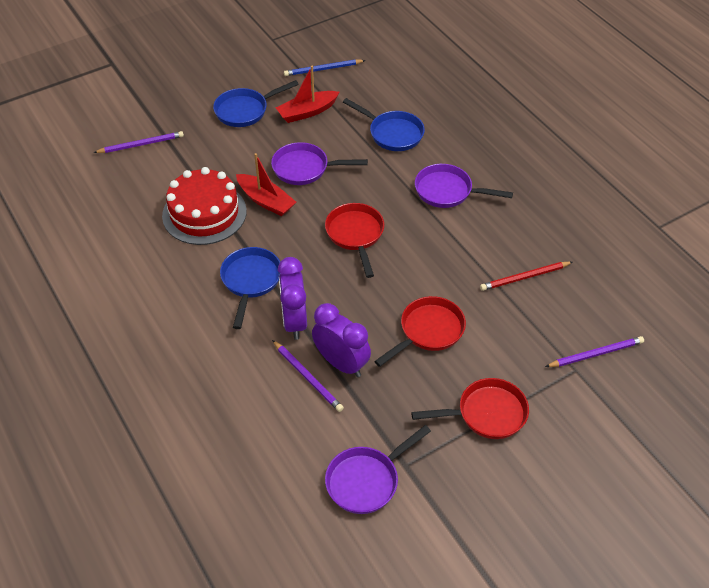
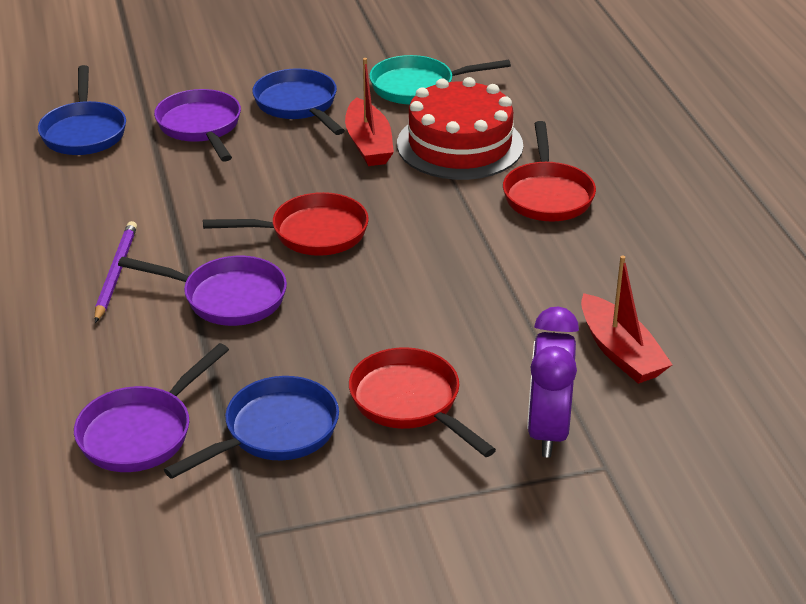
blue pencil: [284,59,366,76] = 1 -> none = 0
purple clock: [278,257,307,340] [312,303,371,377] = 2 -> [527,306,579,458] = 1
purple pencil: [93,131,184,153] [272,340,344,412] [545,336,644,367] = 3 -> [95,221,137,323] = 1
red pencil: [480,262,572,291] = 1 -> none = 0
turquoise pan: none = 0 -> [369,55,511,105] = 1

